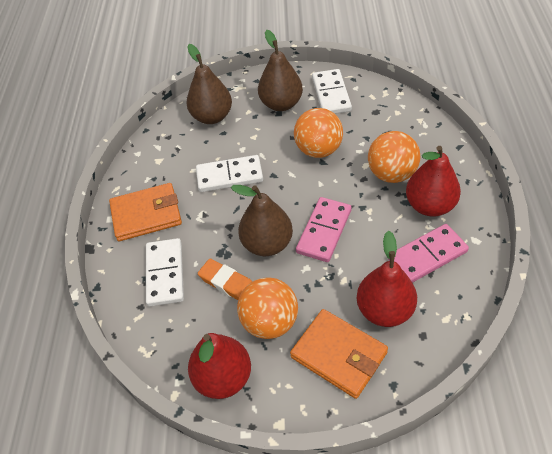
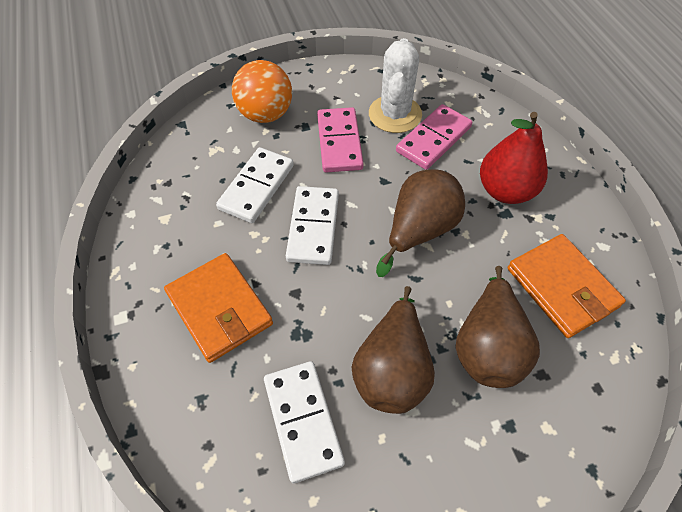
orange ball: [237,277,298,339] [294,108,343,158] [368,131,420,183] = 3 -> [232,60,292,123] = 1
orange eraser: [198,259,253,300] = 1 -> none = 0
red pear: [188,333,251,399] [357,231,417,327] [406,146,461,217] = 3 -> [480,112,548,204] = 1
white cactus: none = 0 -> [369,38,422,133] = 1

